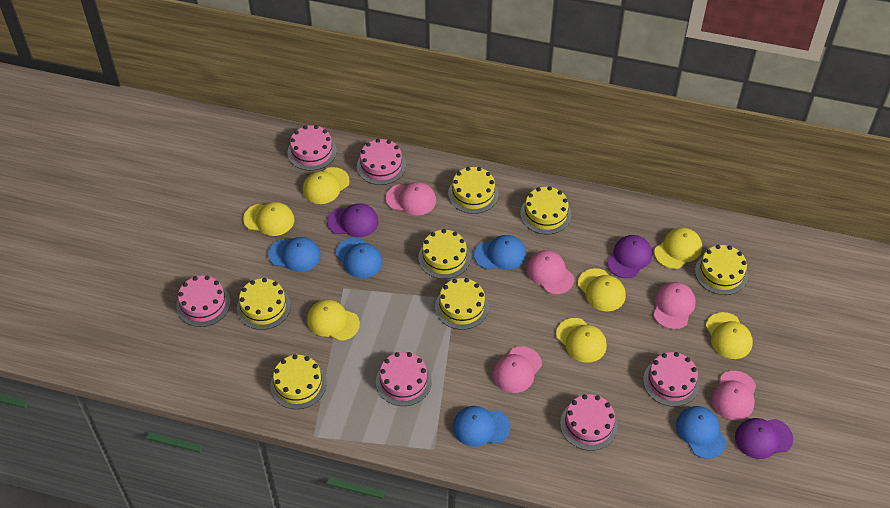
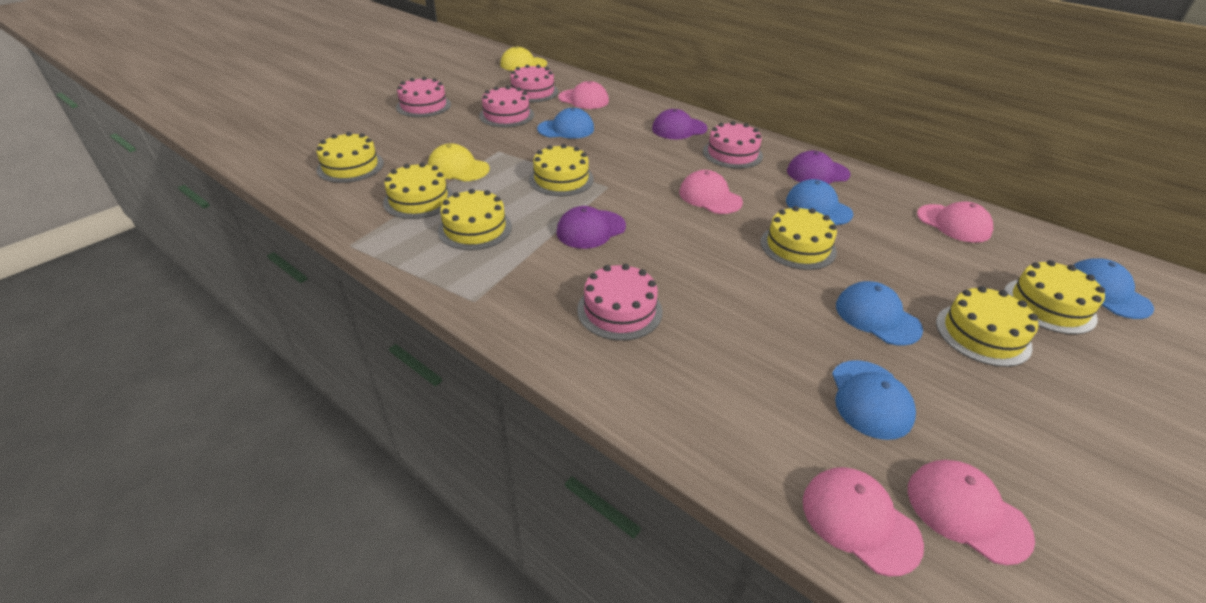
pink cake: [176,275,230,327] [288,125,337,171] [357,139,406,185] [376,352,432,406] [560,394,618,451] [643,352,700,407] = 6 -> [396,77,451,117] [479,85,534,127] [510,65,558,102] [577,264,663,341] [703,121,763,169] = 5
yellow cap: [243,202,294,236] [303,167,350,204] [307,300,360,341] [556,318,607,363] [578,268,626,312] [654,228,702,269] [706,312,753,359] = 7 -> [428,143,490,182] [500,46,547,71] = 2

